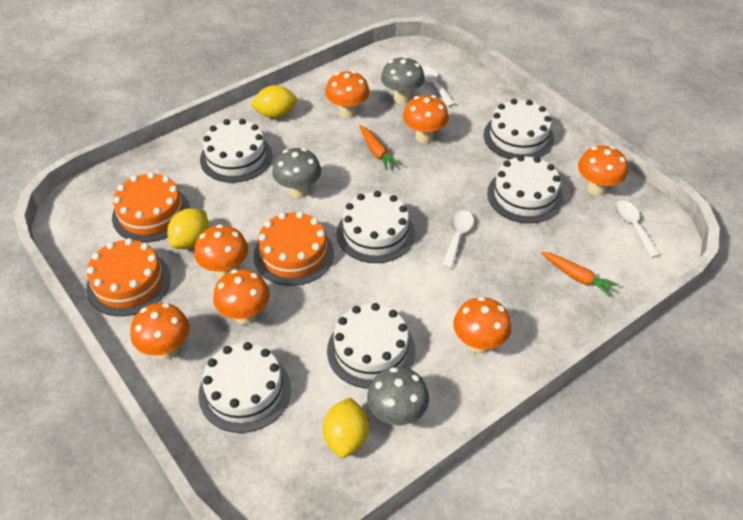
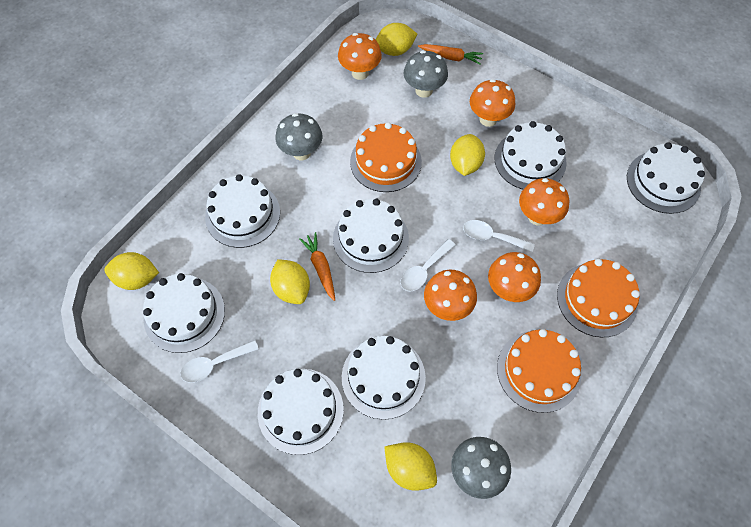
orange mushroom: [130,303,190,360] [194,224,248,278] [213,269,270,325] [325,71,370,118] [403,95,449,143] [453,297,512,354] [578,146,628,196] = 7 -> [338,33,382,80] [424,270,477,321] [470,79,515,127] [488,252,541,302] [519,178,569,225] = 5
white cake: [198,342,291,433] [200,119,272,183] [327,303,415,389] [336,191,415,263] [483,99,554,159] [487,155,563,223] = 6 -> [143,273,225,353] [205,174,280,248] [258,369,344,455] [333,199,409,273] [342,336,426,420] [494,121,567,189] [627,142,705,214] = 7
yellow lemon: [167,208,209,249] [250,85,297,119] [323,398,369,458] = 3 -> [104,252,159,290] [270,259,310,304] [376,23,417,56] [384,442,437,491] [450,134,485,176] = 5

